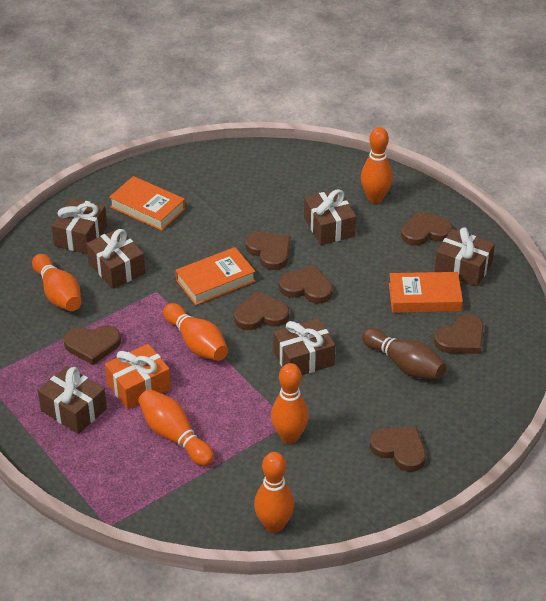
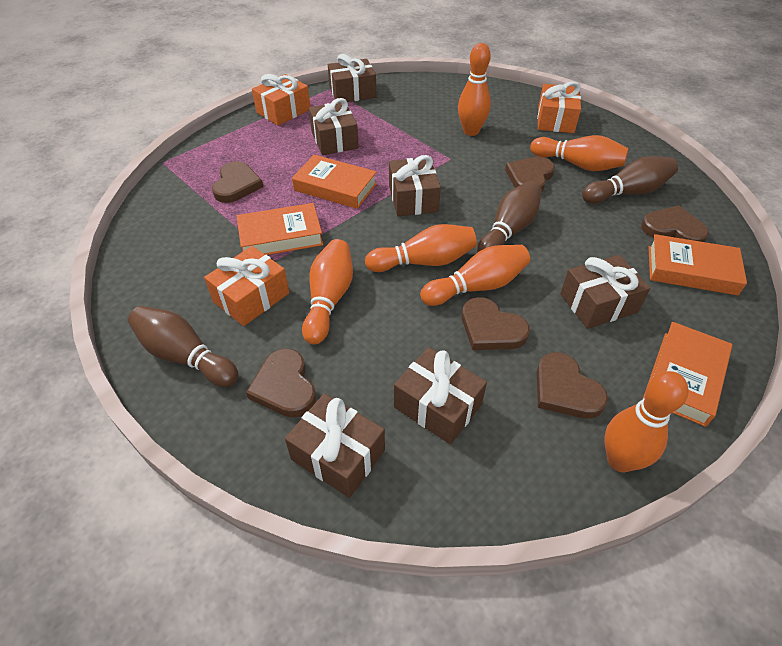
brown bowling pin: [362,328,446,379] = 1 -> [128,306,238,387] [477,181,542,253] [582,156,678,204] = 3
brown heart: [63,325,121,365] [234,291,289,330] [245,232,290,270] [279,265,333,304] [370,427,426,472] [401,210,453,246] [434,314,484,354] = 7 -> [212,161,263,203] [246,348,316,418] [462,297,530,350] [505,157,555,192] [537,352,608,419] [641,205,709,242] = 6
orange book: [109,176,185,231] [175,247,256,305] [389,272,463,313] = 3 -> [237,203,323,255] [292,155,377,209] [643,322,732,427] [648,234,747,295] = 4
orange gift: [105,344,171,409] = 1 -> [204,246,289,326] [252,74,310,126] [537,81,581,133] = 3

